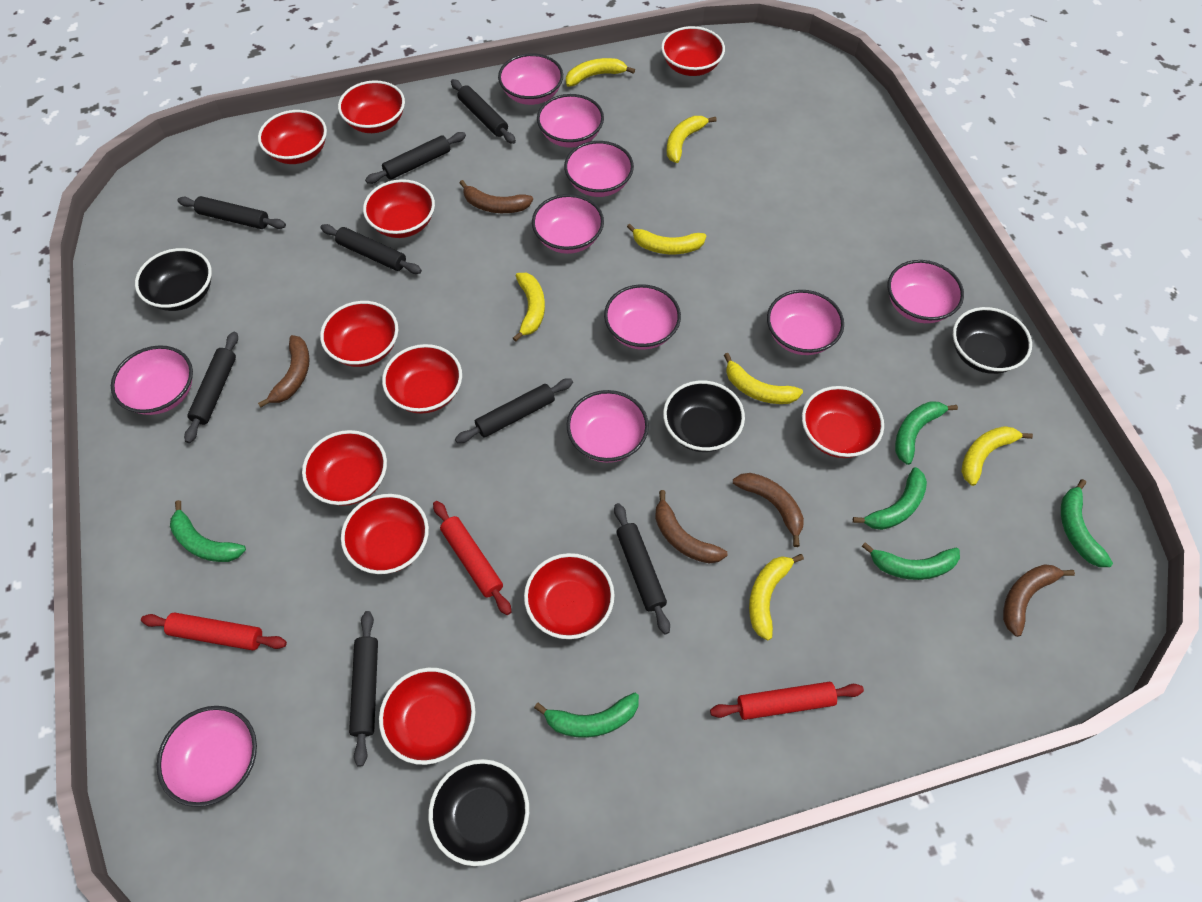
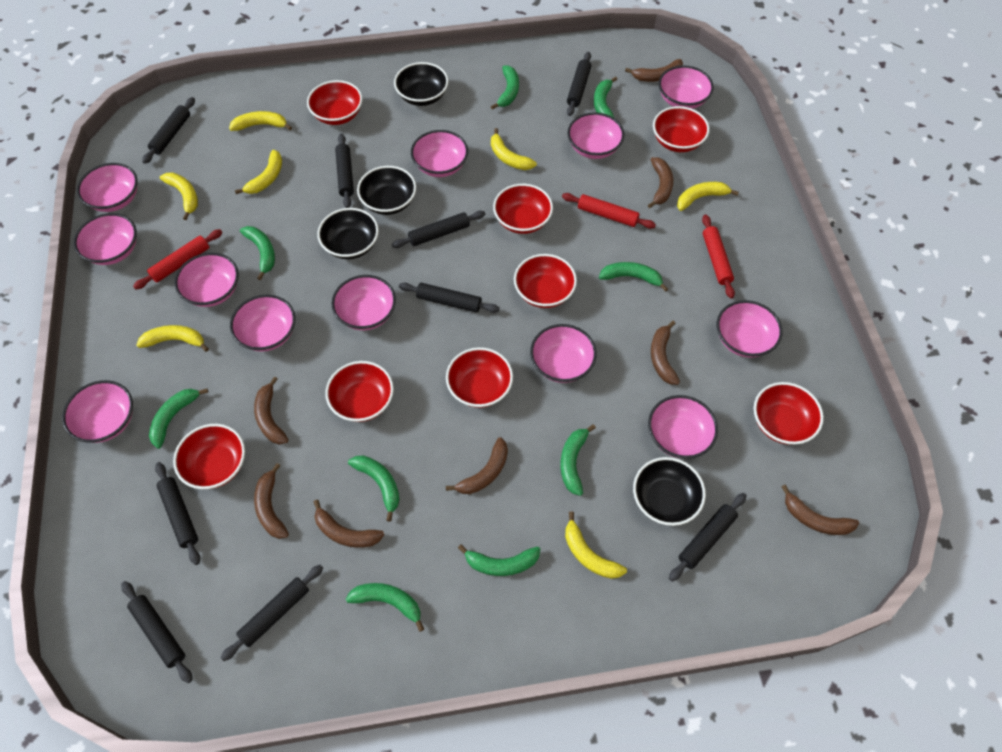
black rolling pin: [177,196,286,229] [184,332,238,443] [320,224,422,274] [349,611,378,767] [365,132,466,184] [451,79,516,144] [455,378,573,443] [614,503,670,634] = 8 -> [121,581,192,683] [142,97,195,164] [155,462,200,565] [221,565,323,661] [335,134,354,208] [392,211,485,248] [399,282,500,313] [567,52,591,116] [669,493,747,582] = 9
brown banana: [258,335,310,408] [460,180,533,213] [655,490,728,564] [733,473,804,547] [1003,564,1075,637] = 5 -> [254,377,288,444] [254,463,289,539] [314,500,384,548] [446,437,508,494] [625,59,683,82] [648,157,673,208] [651,321,680,385] [781,484,859,535] = 8
green banana: [170,500,246,562] [534,693,639,738] [853,467,927,530] [862,542,960,580] [895,401,958,465] [1061,479,1113,567] = 6 -> [149,388,208,449] [240,226,275,280] [346,583,424,632] [348,455,400,522] [458,544,540,576] [491,65,519,110] [560,424,596,496] [594,76,617,118] [599,262,668,292] = 9
pink bowl: [111,345,193,415] [156,706,257,807] [498,53,563,105] [532,194,604,254] [537,94,604,148] [564,141,634,197] [567,390,649,463] [604,284,681,350] [767,290,844,355] [888,260,964,323] = 10 -> [62,380,133,443] [74,213,137,265] [77,163,138,212] [174,253,239,307] [230,295,295,351] [332,275,396,330] [411,130,468,177] [530,324,597,383] [567,112,624,159] [648,395,718,459] [659,65,714,109] [717,300,783,358] = 12
red bowl: [258,110,327,164] [302,430,387,506] [320,301,398,367] [338,80,405,133] [341,494,429,574] [363,179,435,238] [379,668,475,765] [382,344,462,414] [524,553,615,639] [661,26,725,76] [802,386,884,458] = 11 -> [173,424,245,489] [307,80,362,125] [325,361,394,422] [446,347,513,408] [493,184,553,234] [514,254,577,308] [653,106,710,152] [754,382,824,445] = 8

